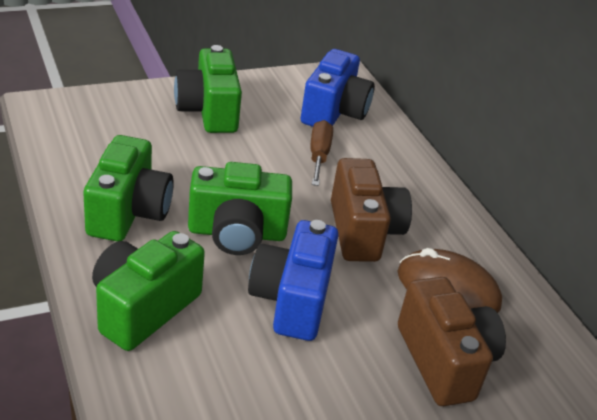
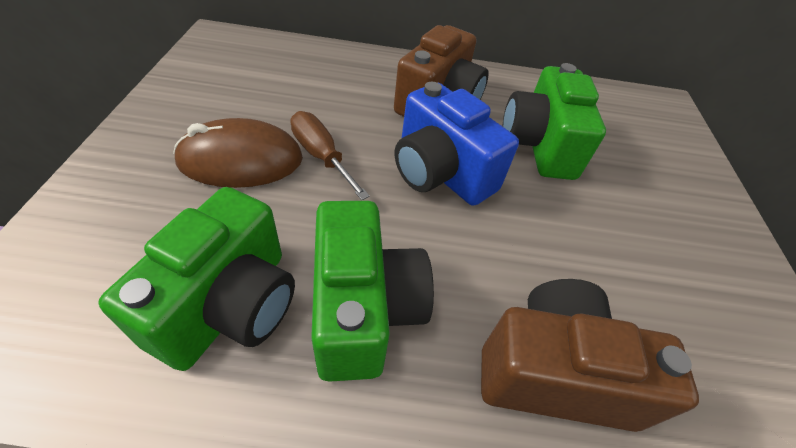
blue camera: [248,220,339,341] [301,49,375,127] = 2 -> [395,82,519,206] = 1
green camera: [83,135,174,242] [92,231,205,351] [174,45,242,133] [188,162,292,255] = 4 -> [98,187,295,371] [311,201,434,382] [503,63,606,180] = 3

